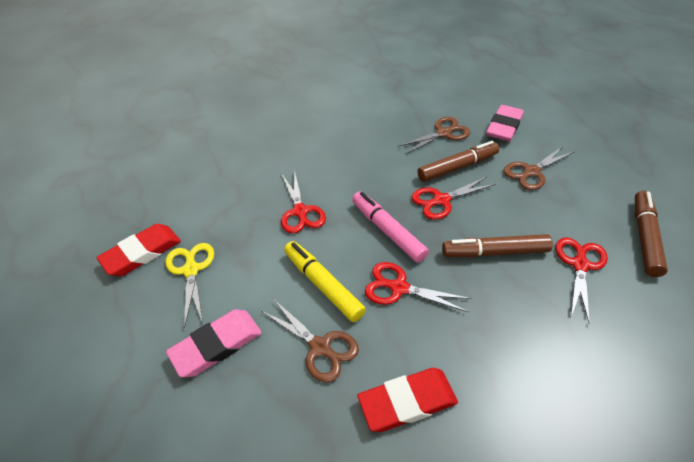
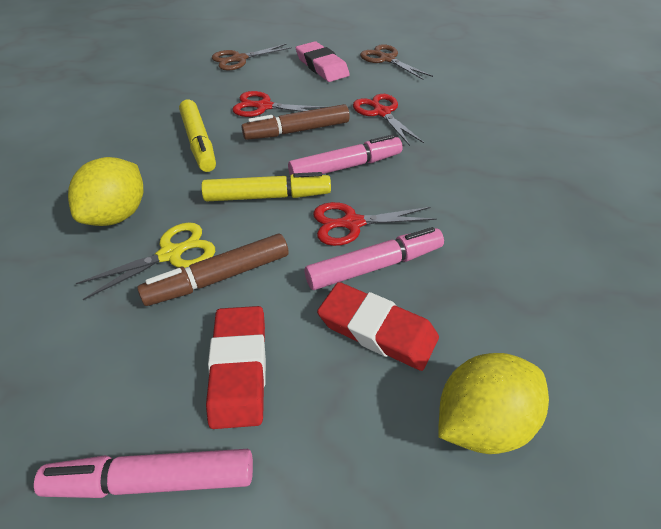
brown marker: [417,141,499,182] [442,234,553,257] [635,191,668,277] = 3 -> [137,234,289,306] [241,104,350,140] = 2
brown scissors: [261,299,359,382] [397,117,470,154] [504,146,575,190] = 3 -> [212,44,292,71] [360,44,433,80] = 2
pink eraser: [166,309,262,377] [486,105,524,142] = 2 -> [296,41,350,82] = 1
pink marker: [352,192,429,263] = 1 -> [34,449,253,498] [288,135,402,176] [305,227,444,290] = 3
red scissors: [281,170,326,234] [365,262,472,312] [411,177,496,220] [555,237,608,324] = 4 -> [232,91,326,117] [313,202,436,246] [353,94,424,146] = 3
yellow lemon: none = 0 -> [68,157,143,226] [438,353,549,454] = 2
yellow marker: [284,241,366,322] = 1 -> [179,100,216,172] [201,172,331,201] = 2

